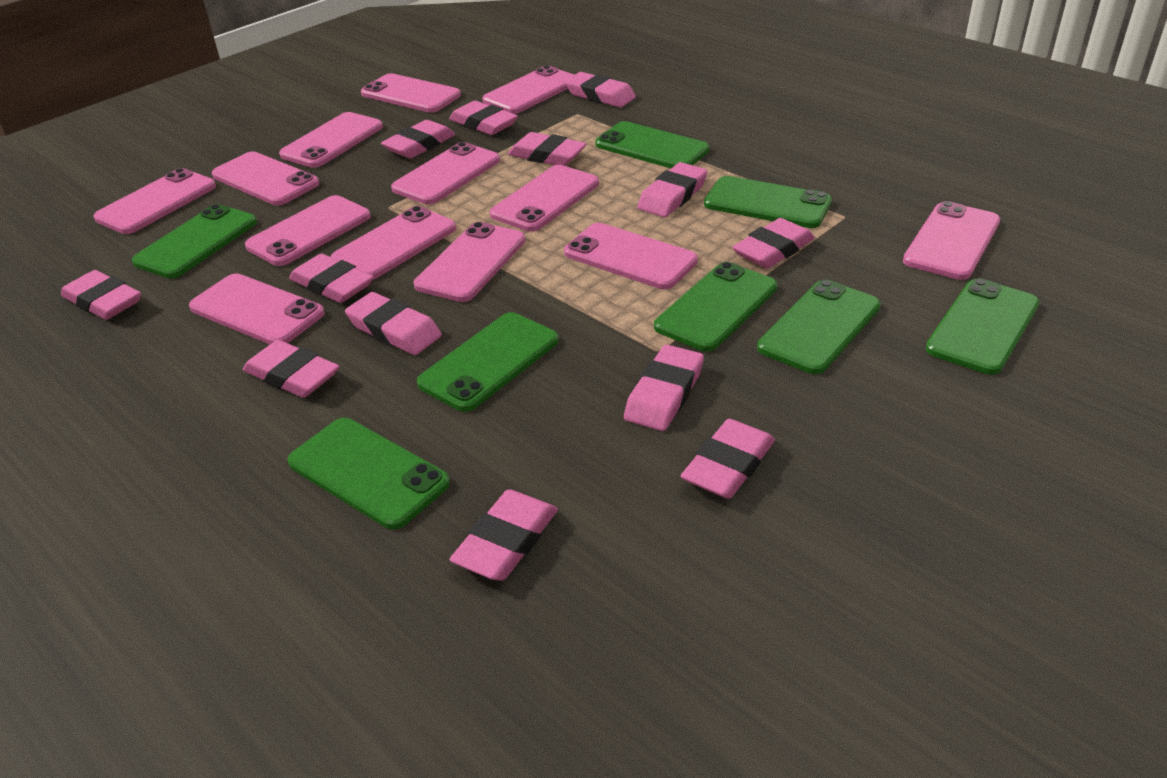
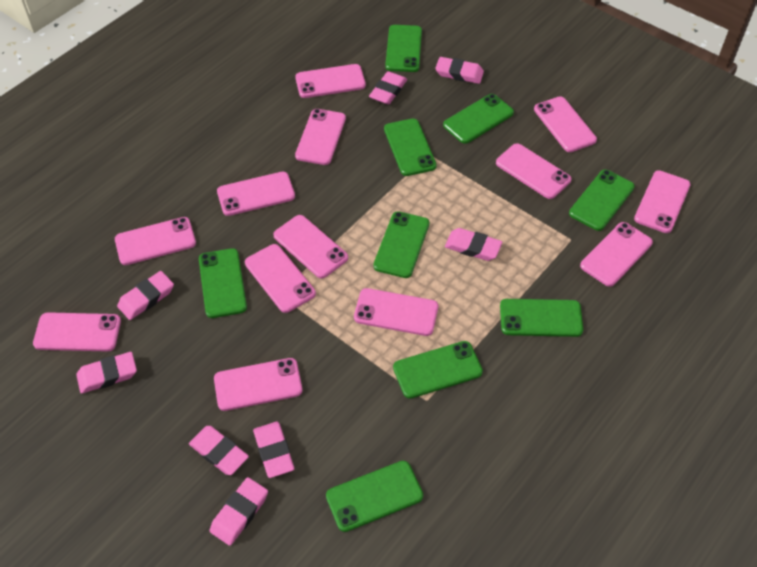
green phone: [132,204,257,278] [287,418,450,529] [417,312,559,412] [595,121,709,168] [654,262,777,352] [704,176,832,228] [757,280,881,374] [925,278,1039,375] = 8 -> [199,248,247,318] [326,461,423,532] [373,211,429,278] [384,119,437,176] [385,25,422,72] [393,341,483,399] [443,94,514,144] [500,299,583,337] [569,170,635,231] = 9
pink eraser: [61,270,141,320] [243,340,339,398] [289,254,374,303] [345,292,442,355] [381,120,455,158] [449,101,518,135] [449,490,558,581] [508,132,586,166] [565,72,636,107] [624,345,704,431] [637,162,708,217] [681,419,775,499] [732,218,815,268] = 13 -> [76,352,137,394] [117,271,174,320] [189,426,249,475] [210,477,268,546] [253,422,294,478] [369,71,407,105] [435,57,484,84] [445,228,502,261] = 8

